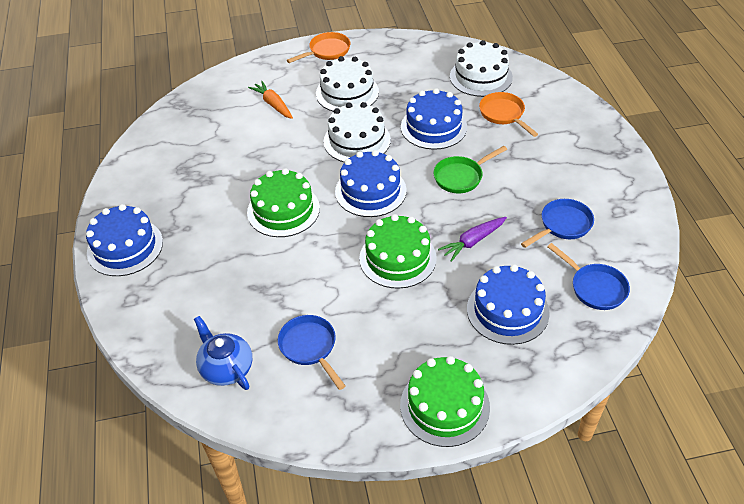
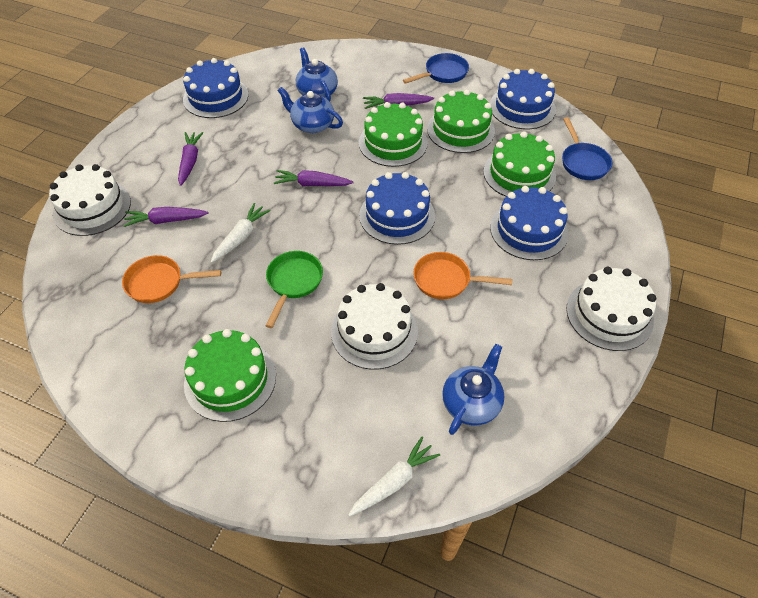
blue pan: [278,315,345,390] [521,199,594,248] [547,243,630,310] = 3 -> [403,53,469,84] [562,117,612,180] = 2
blue teapot: [194,316,252,390] = 1 -> [278,87,343,133] [296,47,338,101] [442,344,504,435] = 3
green cake: [247,168,320,237] [359,214,437,289] [400,356,490,447] = 3 -> [184,329,276,422] [359,102,428,167] [427,90,495,153] [483,131,556,197] = 4
orange carrot: [248,81,293,119] = 1 -> none = 0
purple carrot: [438,217,507,262] = 1 -> [123,207,209,227] [178,132,203,186] [274,170,353,186] [363,93,434,109] = 4
white carrot: none = 0 -> [211,203,271,263] [348,437,440,517] = 2

